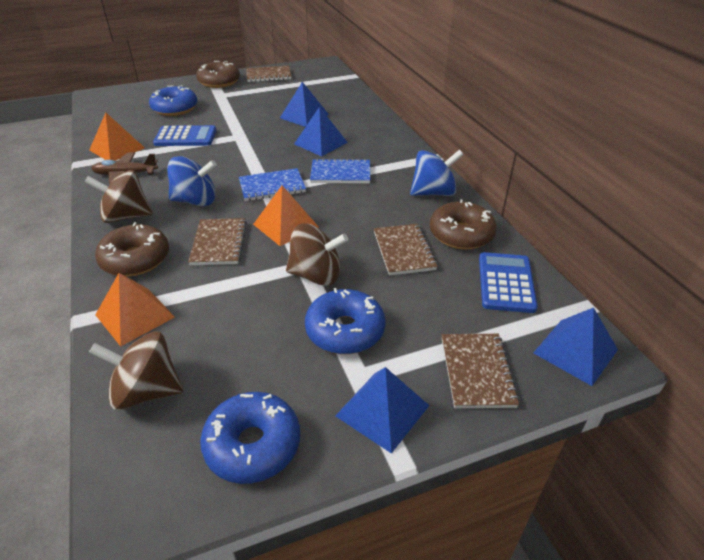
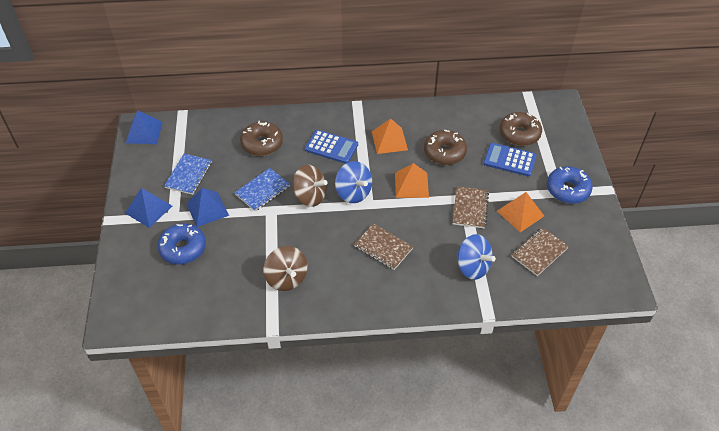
blue donut: [149,85,198,116] [200,392,300,484] [305,288,386,354] = 3 -> [157,223,206,264] [547,166,593,204] = 2
blue pyramid: [280,82,329,127] [294,107,348,157] [335,367,430,454] [533,308,618,386] = 4 -> [125,188,172,228] [126,110,163,144] [186,188,229,227] = 3
brown notebook: [188,218,247,265] [246,66,292,82] [374,224,438,275] [442,334,520,408] = 4 -> [354,223,413,270] [452,186,489,228] [511,227,569,276] = 3
brown plane: [91,152,158,185] = 1 -> none = 0
brown spinning top: [85,170,153,223] [89,331,183,410] [286,223,348,286] = 3 -> [263,246,308,291] [293,165,328,207] = 2

